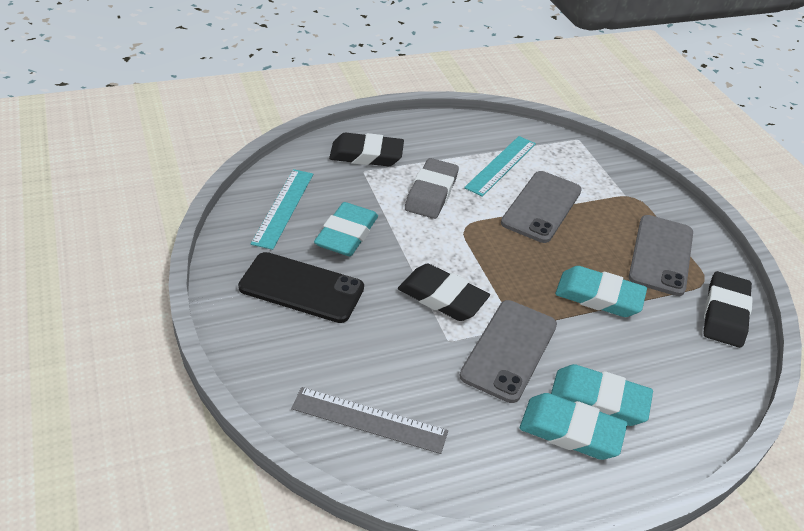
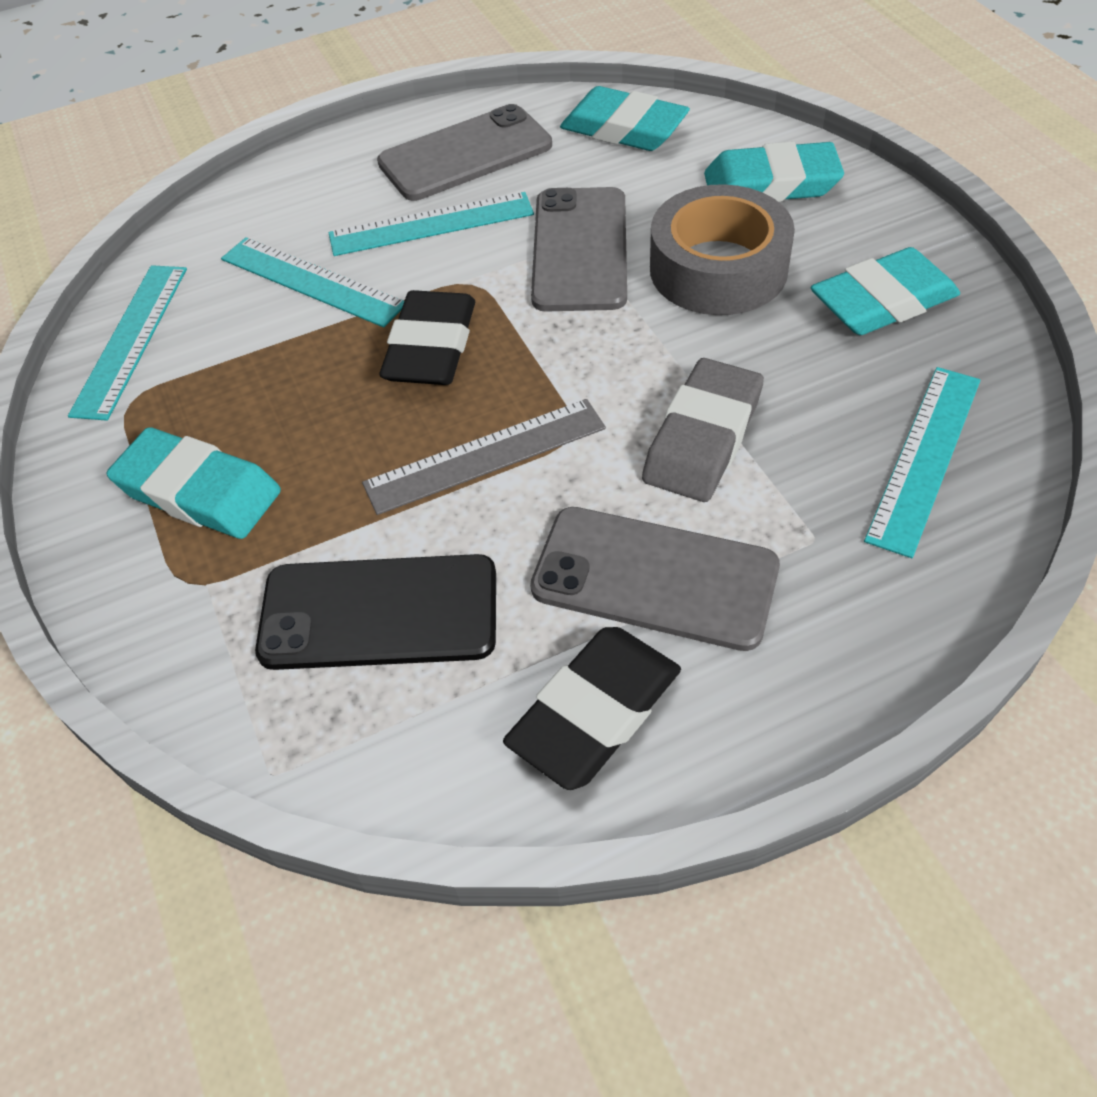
black eraser: [329,133,404,166] [398,263,490,321] [703,271,753,348] = 3 -> [379,290,475,385] [503,627,681,790] = 2
grey tape: none = 0 -> [650,184,795,315] = 1
turquoise ruler: [251,169,313,250] [464,136,536,197] = 2 -> [68,265,187,421] [221,237,404,327] [328,192,534,256] [864,367,981,558] = 4

